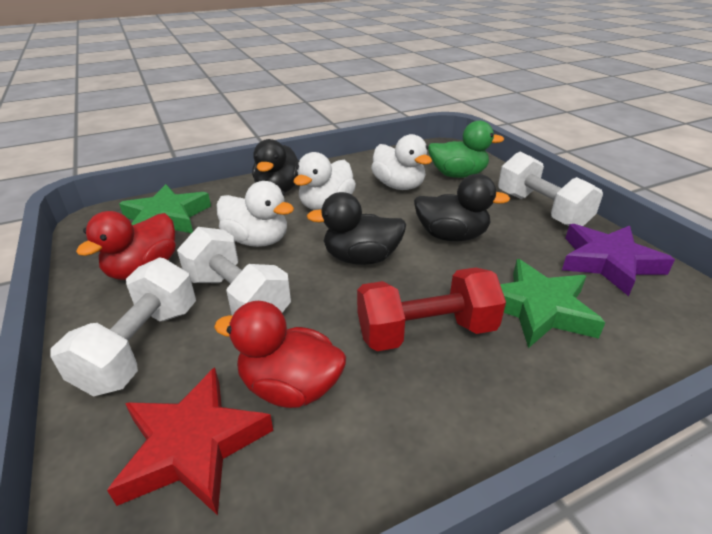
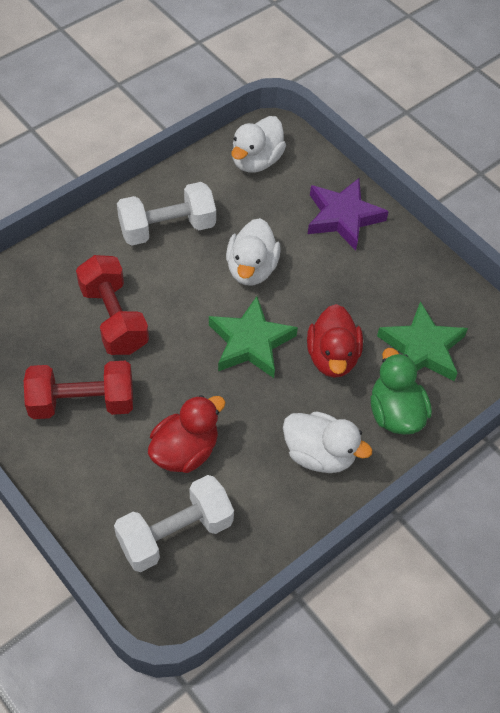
black duck: [252,139,300,192] [307,192,406,265] [414,174,510,242] = 3 -> none = 0
red dumbbell: [357,267,506,351] = 1 -> [24,361,133,419] [76,255,149,355] = 2
red star: [107,367,273,515] = 1 -> none = 0
white dumbbell: [51,258,196,397] [177,227,291,316] [498,152,603,226] = 3 -> [114,475,234,572] [117,182,216,245] = 2

